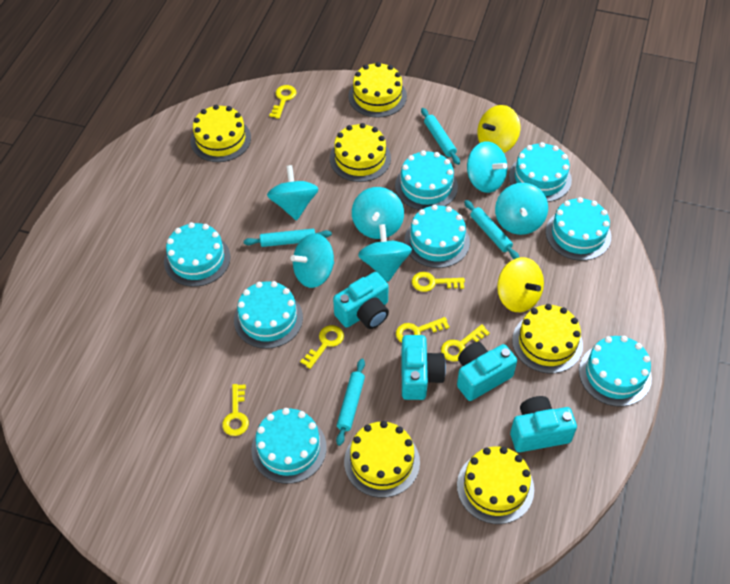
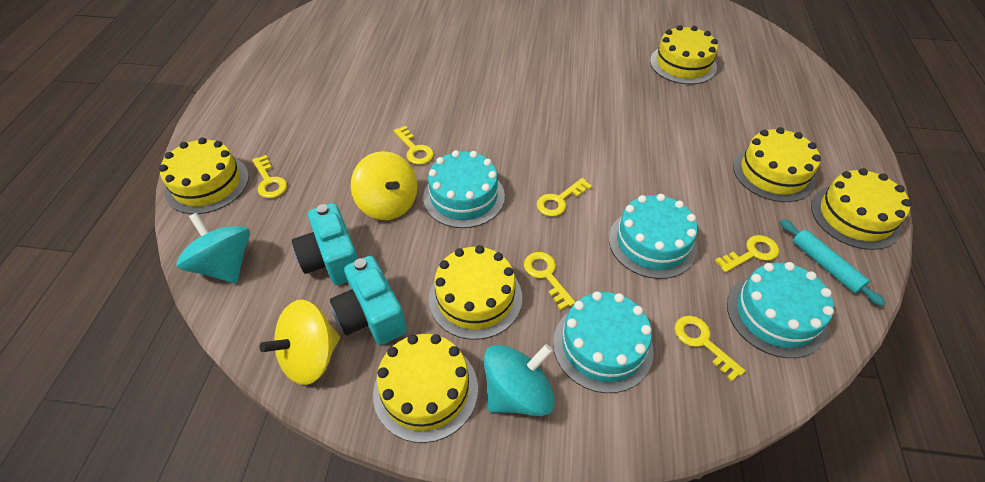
turquoise cake: [164,222,231,287] [234,281,303,349] [251,408,327,484] [395,150,458,210] [404,204,470,268] [509,142,572,202] [546,197,611,261] [579,336,652,407] = 8 -> [423,150,505,228] [553,291,653,393] [609,194,698,279] [727,262,834,358] = 4
turquoise camera: [333,272,389,329] [401,335,446,400] [457,342,517,401] [510,396,577,452] = 4 -> [292,203,358,285] [330,256,407,345] = 2
turquoise rolling pin: [244,229,332,247] [336,359,365,446] [421,108,460,165] [464,200,520,259] = 4 -> [780,219,885,306] = 1
turquoise spinning top: [267,165,319,221] [291,233,334,288] [352,187,404,239] [358,224,412,282] [467,141,507,193] [495,183,548,235] = 6 -> [177,213,250,284] [484,344,555,416] = 2

